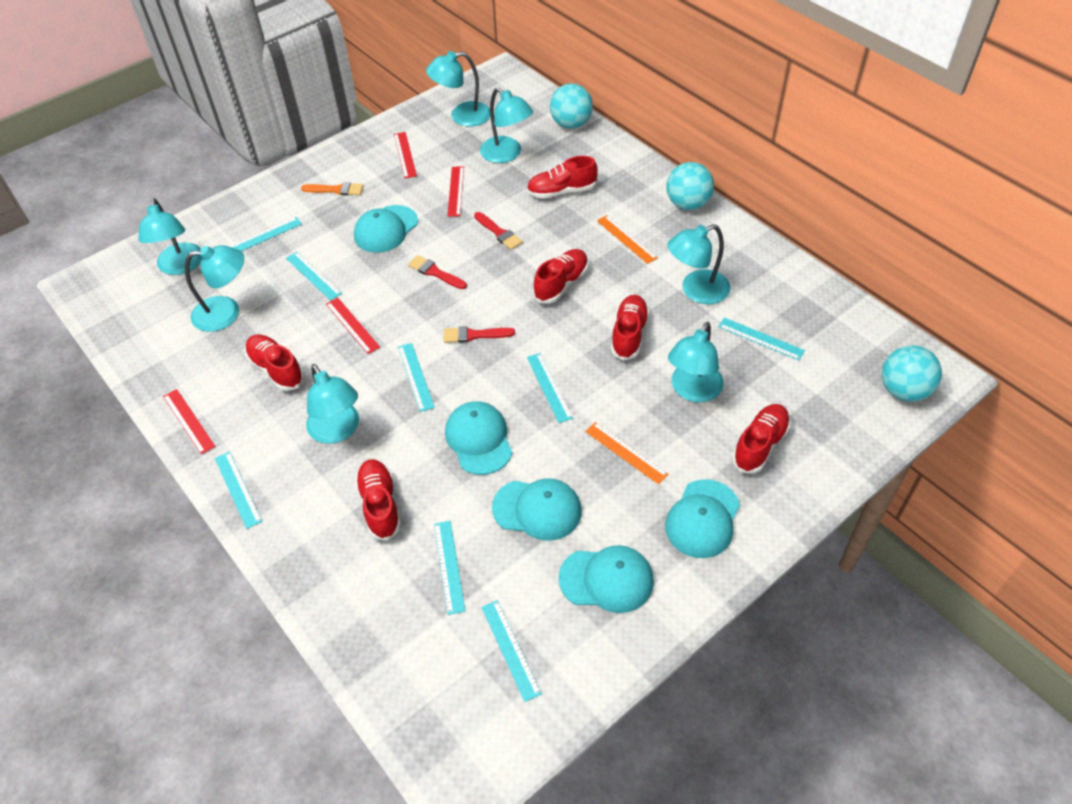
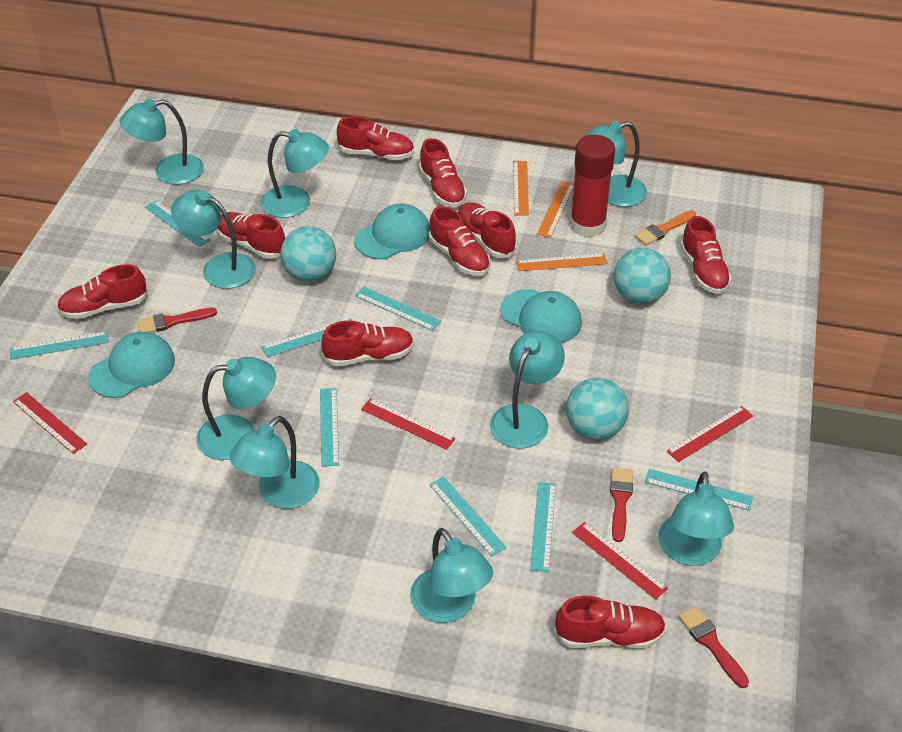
orange ruler: [585,422,669,484] [597,215,658,264] = 2 -> [513,161,529,216] [516,253,608,271] [537,181,574,238] = 3
red glue stick: none = 0 -> [570,135,615,237] = 1
red shoe: [245,334,304,391] [355,459,401,541] [527,156,598,199] [533,249,588,304] [611,295,649,361] [732,404,790,473] = 6 -> [57,264,148,319] [216,212,285,259] [321,320,414,366] [337,116,414,160] [419,138,467,207] [429,206,490,276] [458,202,516,258] [554,595,666,649] [680,216,732,294] = 9
turquoise cap: [354,205,418,253] [445,401,512,475] [492,478,582,541] [559,545,654,613] [665,479,740,558] = 5 -> [88,332,175,398] [354,204,430,259] [500,289,582,343] = 3
turquoise lamp: [138,198,202,275] [185,245,244,332] [306,364,359,444] [426,51,490,127] [480,88,533,163] [668,224,731,304] [668,322,724,402] = 7 -> [120,99,204,185] [171,190,256,289] [196,357,276,460] [229,416,320,509] [261,129,329,218] [410,528,493,623] [490,331,565,449] [583,121,647,207] [658,472,734,566] = 9

